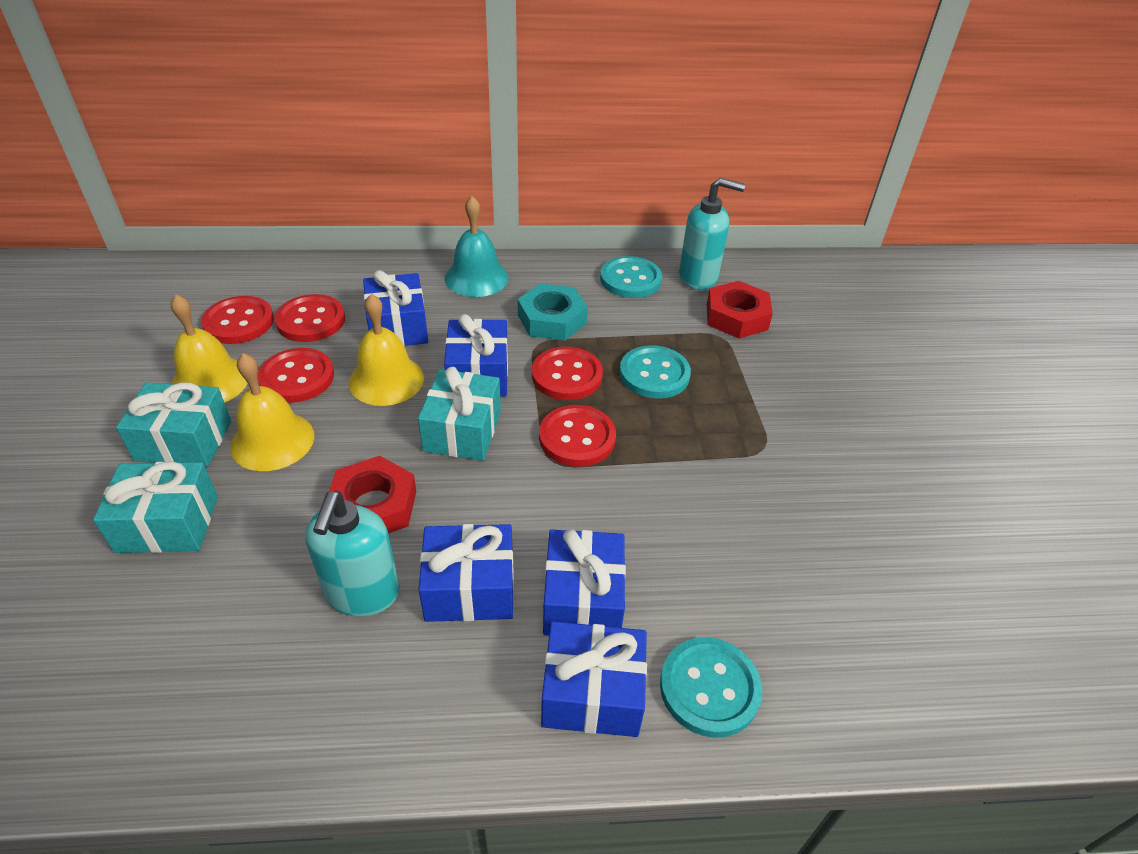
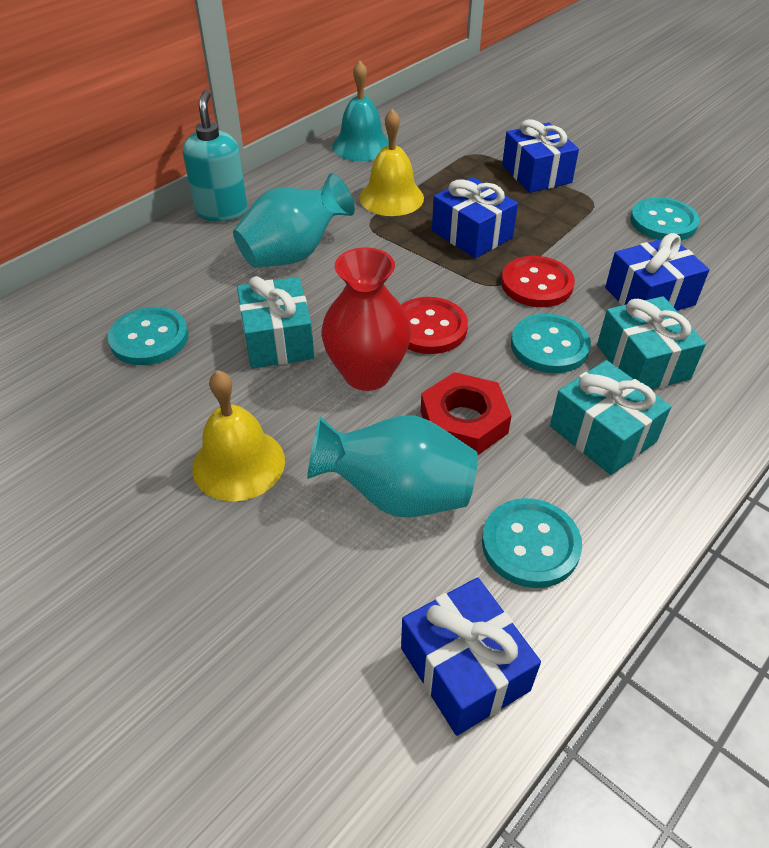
blue gift: [363,270,428,346] [419,524,514,622] [444,314,508,396] [541,621,647,737] [543,529,626,636] = 5 -> [401,577,541,736] [432,177,518,258] [502,119,579,193] [605,233,709,311] = 4
red button: [201,296,274,344] [258,348,334,403] [274,294,345,342] [532,347,603,400] [539,405,616,467] = 5 -> [401,297,468,354] [501,256,575,307] = 2
red nut: [329,456,416,534] [707,281,773,338] = 2 -> [421,372,512,455] = 1
red vase: none = 0 -> [321,247,411,391] = 1
turquoise button: [600,256,662,298] [620,345,691,399] [660,637,762,738] = 3 -> [108,307,188,365] [482,498,582,588] [511,313,591,373] [630,197,700,240] = 4
turquoise nut: [518,283,588,340] = 1 -> none = 0
turquoise soap dispenser: [305,491,400,617] [679,178,745,290] = 2 -> [183,90,248,222] = 1
turquoise vase: none = 0 -> [233,173,355,268] [307,415,478,517] = 2
yellow bell: [171,294,248,403] [230,353,314,471] [349,294,424,406] = 3 -> [192,370,285,501] [359,109,424,216] = 2

